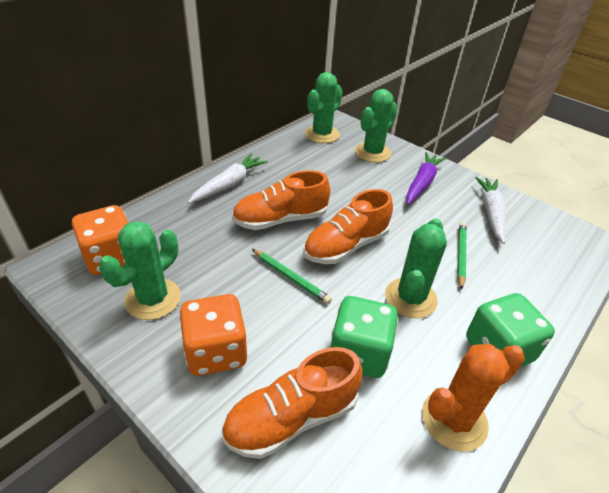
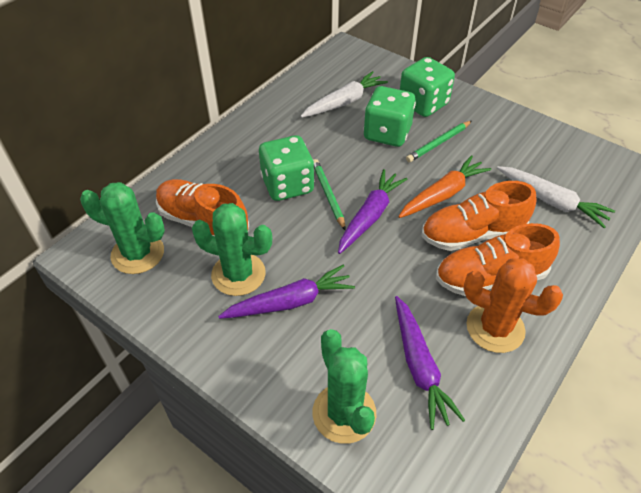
green cactus: [99,221,181,320] [305,72,343,143] [355,89,398,162] [385,218,447,318] = 4 -> [80,182,165,274] [192,203,272,296] [312,329,377,444] = 3
green dice: [330,296,398,378] [466,293,555,367] = 2 -> [259,135,314,201] [363,86,416,147] [400,57,455,117] = 3
orange carrot: none = 0 -> [398,155,491,218] = 1
orange dice: [72,205,128,275] [179,294,247,376] = 2 -> none = 0
purple carrot: [406,152,446,205] = 1 -> [218,265,355,319] [338,169,407,254] [395,296,465,430] = 3

